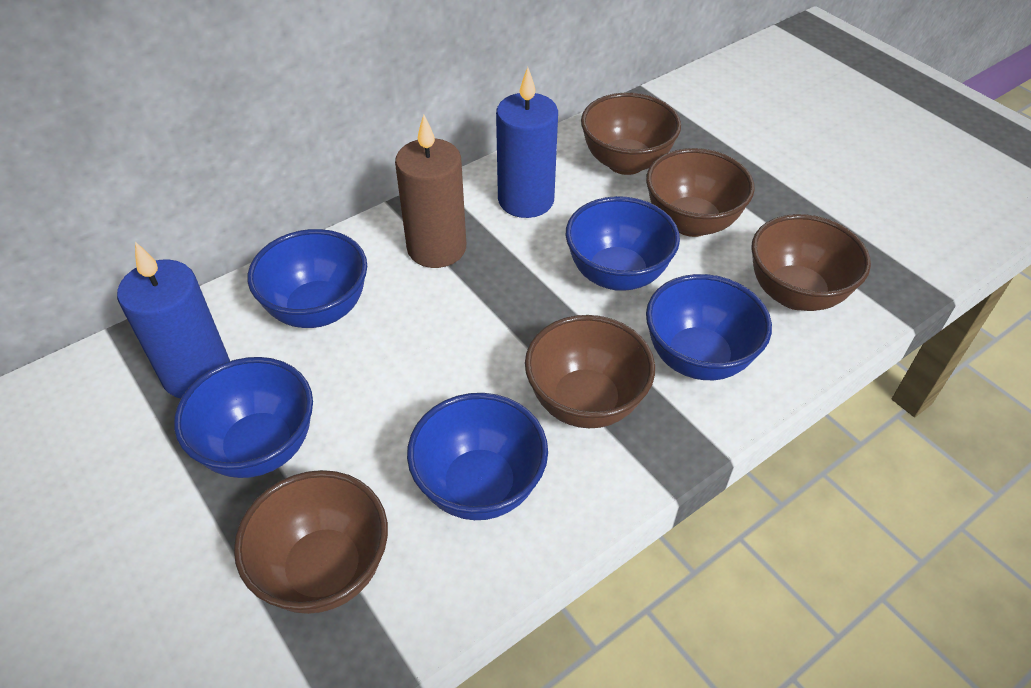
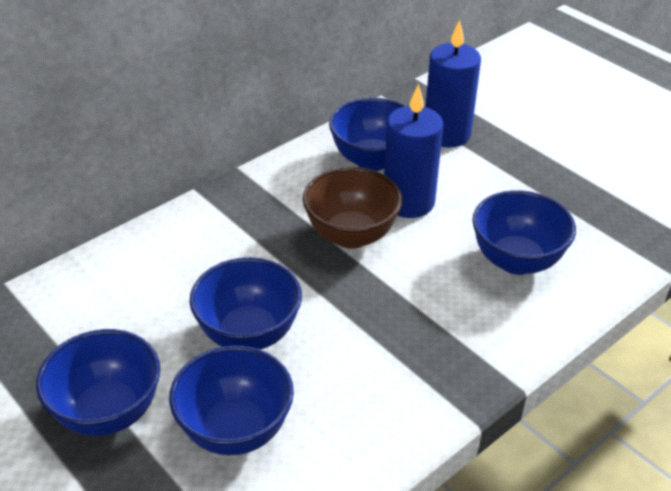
brown bowl: [234,470,388,614] [525,315,655,428] [581,93,681,175] [646,148,755,237] [751,214,871,311] = 5 -> [303,167,402,249] = 1
brown candle: [395,114,466,268] = 1 -> none = 0

